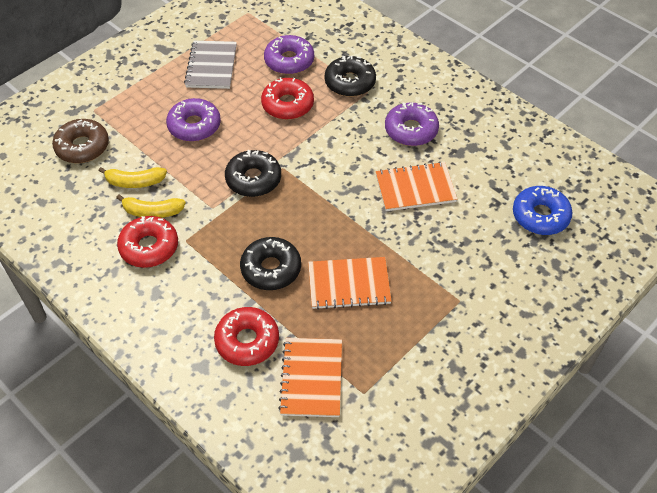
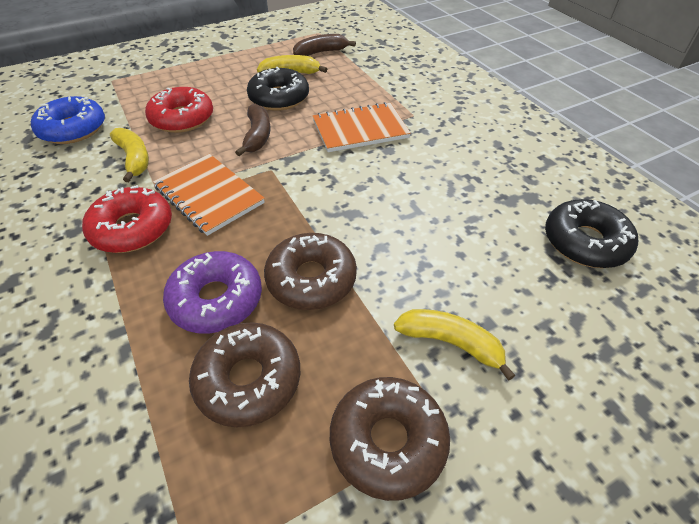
black donut: [225,150,281,197] [240,237,301,290] [325,56,376,97] = 3 -> [247,67,309,111] [545,199,638,268] = 2
brown banana: none = 0 -> [235,104,270,156] [293,34,356,56] = 2
brown donut: [52,119,109,163] = 1 -> [189,322,300,427] [264,233,357,310] [330,377,450,501] = 3
grey notebook: [184,41,237,89] = 1 -> none = 0
orange notebook: [278,338,342,417] [308,257,392,310] [376,162,457,211] = 3 -> [153,154,265,236] [313,102,411,152] = 2
purple donut: [166,98,221,142] [264,35,314,75] [385,102,439,146] = 3 -> [163,251,262,334] = 1
red donut: [117,216,178,268] [214,307,279,366] [261,77,314,120] = 3 -> [82,185,172,253] [145,87,213,133] = 2
yellow banana: [99,167,167,188] [116,195,186,218] = 2 -> [110,128,149,182] [257,55,327,74] [394,309,516,381] = 3

